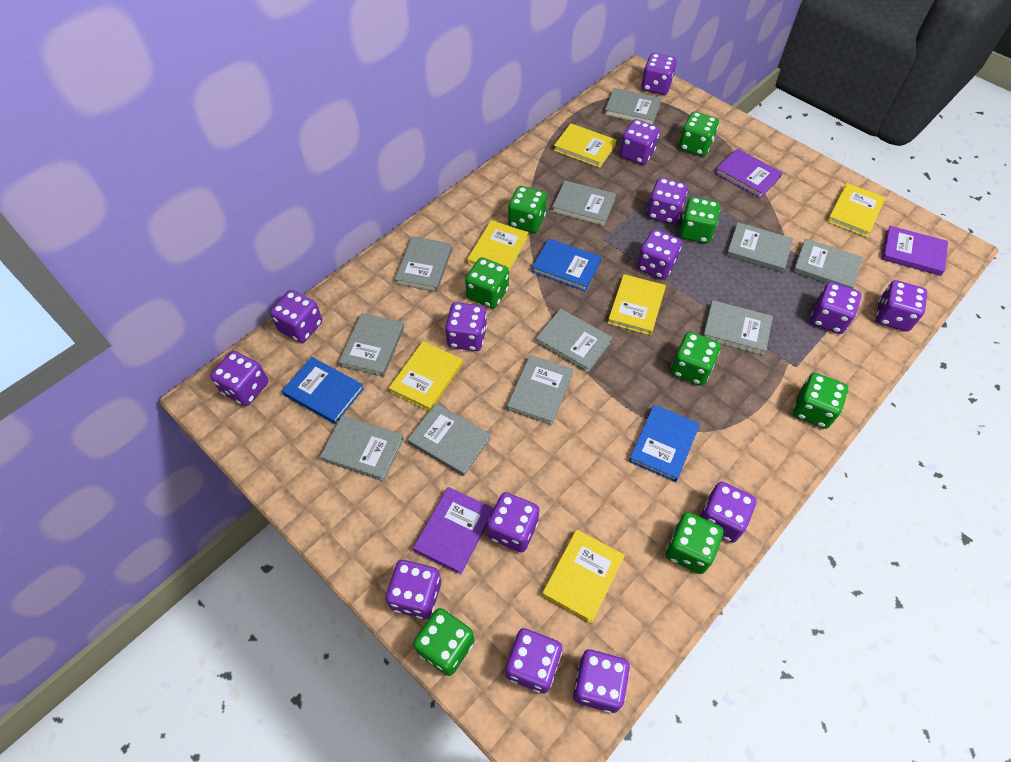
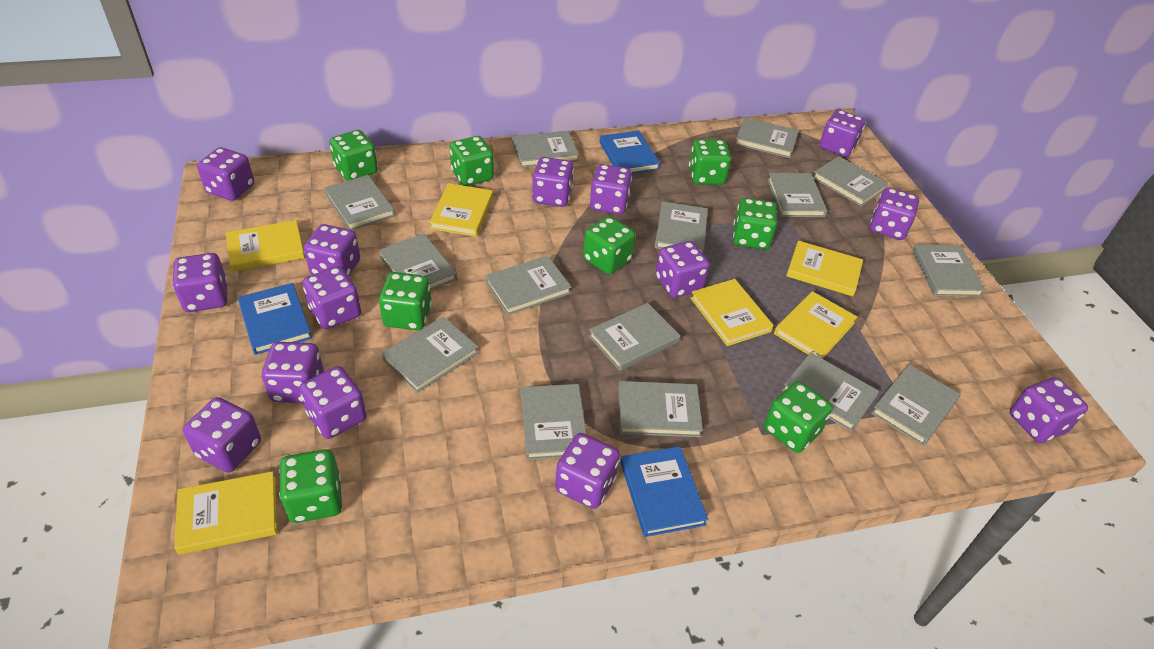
grey book: [320,415,404,482] [339,313,404,377] [395,236,452,292] [408,403,491,476] [507,355,574,425] [535,309,612,373] [552,180,616,226] [604,88,662,125] [703,300,773,356] [726,222,793,273] [793,238,862,289] = 11 -> [324,175,395,230] [379,234,457,290] [382,316,478,393] [486,256,571,315] [512,131,579,168] [521,384,587,460] [589,303,680,371] [618,381,703,437] [655,201,708,253] [735,118,799,158] [767,173,827,217] [782,352,879,432] [813,156,888,207] [871,364,960,446] [913,244,985,297] = 15
purple book: [413,487,494,575] [715,148,783,198] [882,226,948,276] = 3 -> none = 0

